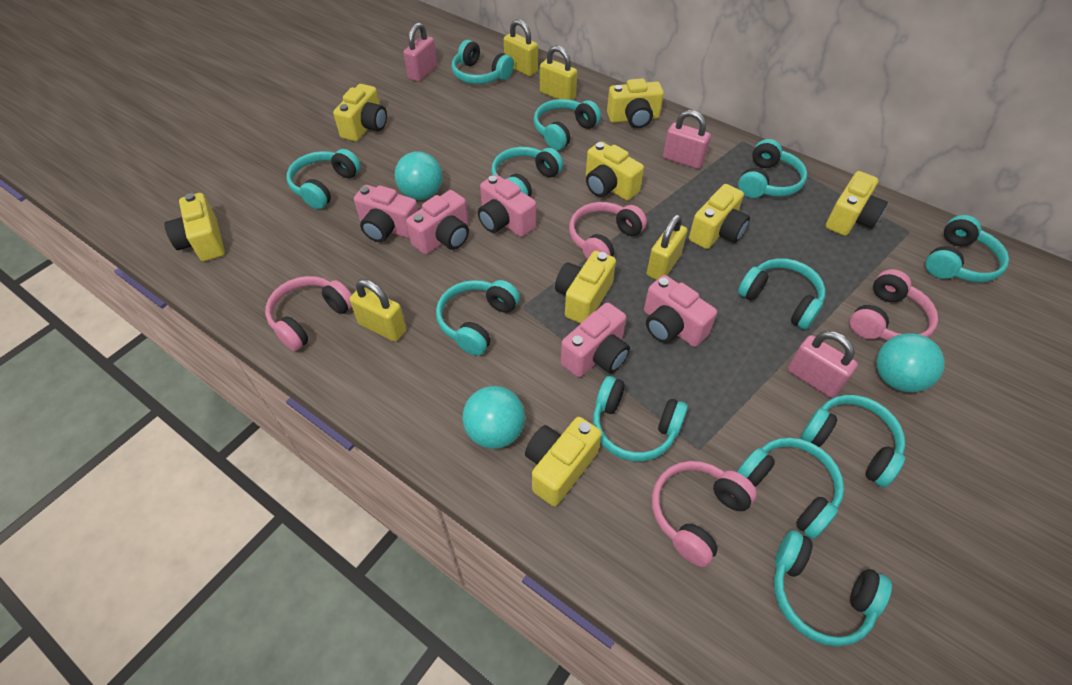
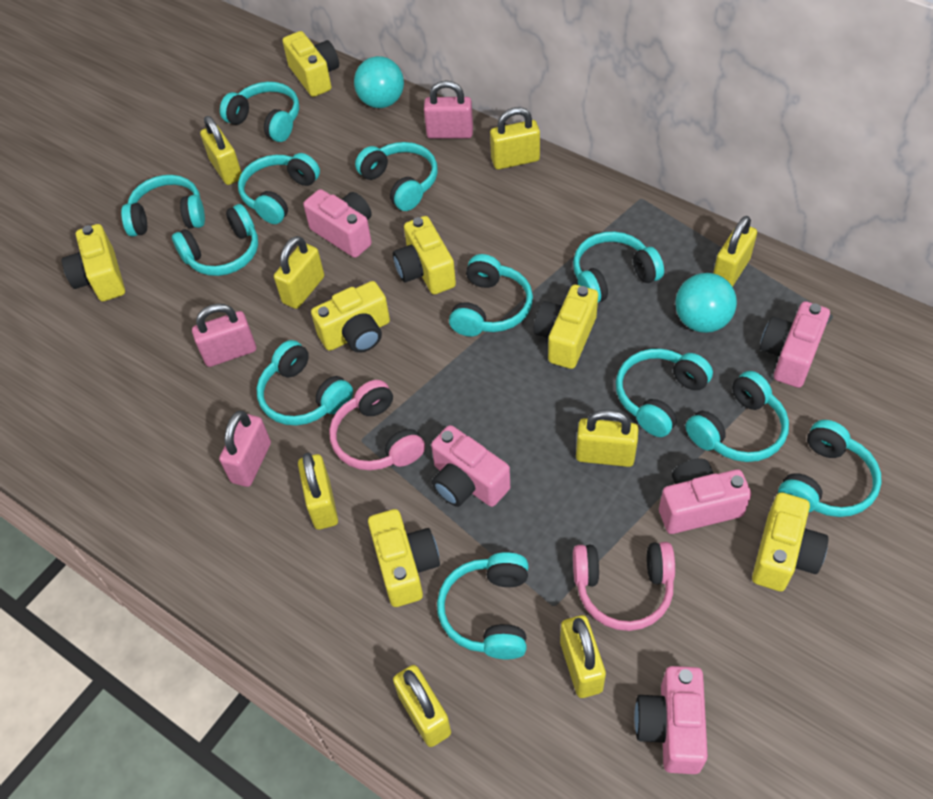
pink headphones: [265,276,352,351] [569,202,647,260] [652,461,757,567] [850,269,938,341] = 4 -> [329,380,425,470] [573,542,675,631] = 2
turquoise ball: [395,152,443,200] [463,386,525,449] [877,333,945,392] = 3 -> [354,56,404,108] [675,273,737,333] = 2
yellow camera: [164,193,225,261] [333,84,387,141] [525,417,602,506] [555,251,616,324] [586,142,644,201] [607,78,664,128] [689,184,750,249] [825,171,888,236] = 8 -> [62,224,125,302] [282,31,339,97] [311,281,390,353] [368,509,440,607] [393,216,456,294] [534,285,598,369] [752,492,828,592] = 7
yellow padlock: [350,279,406,342] [504,19,538,76] [540,45,577,100] [647,214,688,280] = 4 -> [200,116,242,185] [274,236,324,309] [298,453,338,530] [393,665,451,747] [490,107,540,169] [560,615,606,698] [576,410,639,467] [713,216,757,287] = 8

